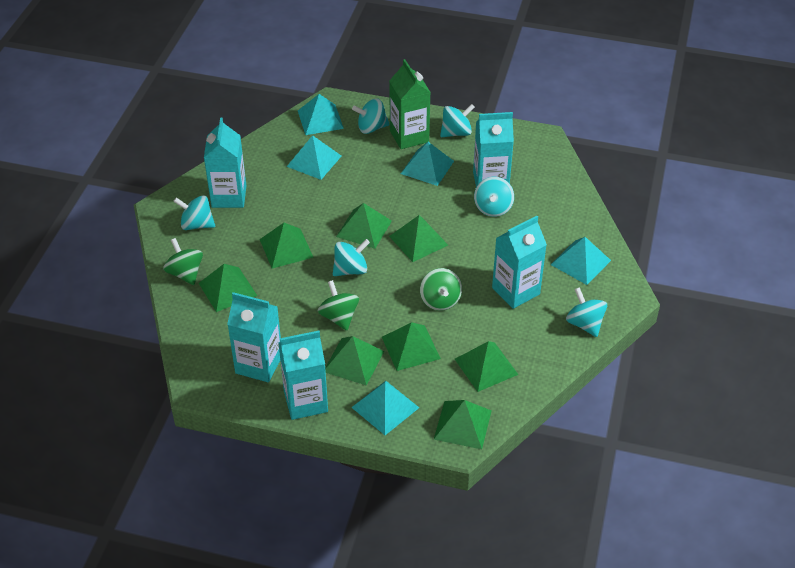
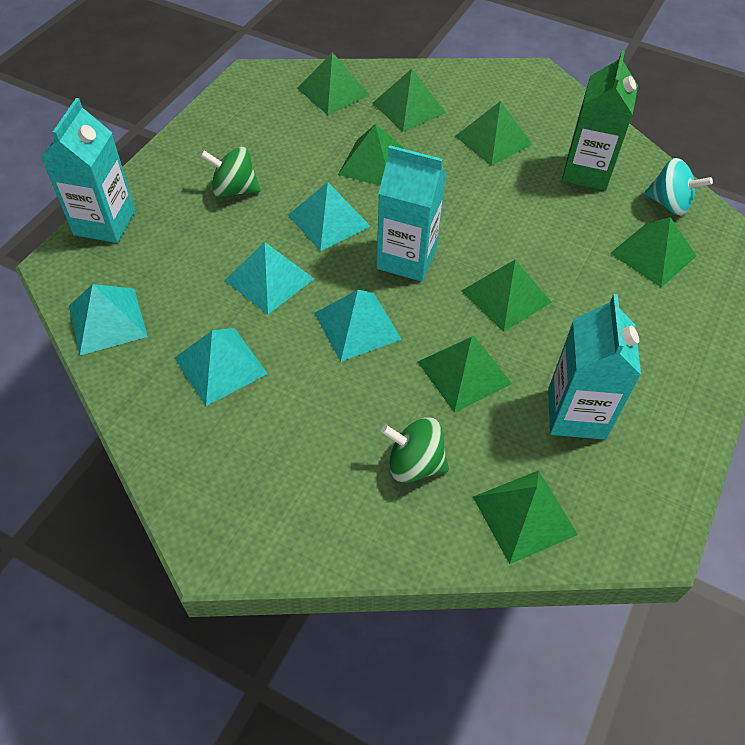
green spinning top: [163,238,203,285] [318,280,359,331] [420,268,462,311] = 3 -> [200,147,261,197] [381,417,449,483] = 2
turquoise carton: [204,118,246,208] [227,292,281,382] [278,331,328,420] [473,112,514,187] [492,216,547,309] = 5 -> [41,98,135,243] [376,145,447,282] [548,294,641,440] = 3
turquoise spinning top: [173,195,215,230] [333,239,370,276] [352,98,390,134] [440,104,475,137] [474,177,514,217] [566,287,607,337] = 6 -> [645,158,713,216] = 1

